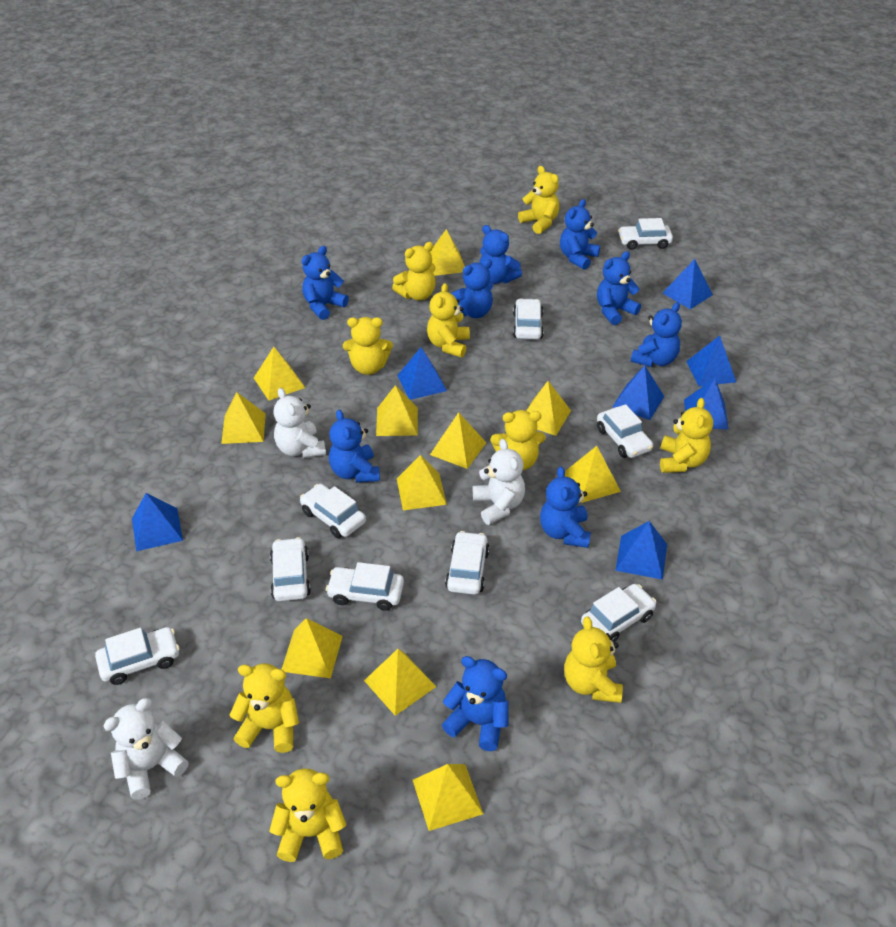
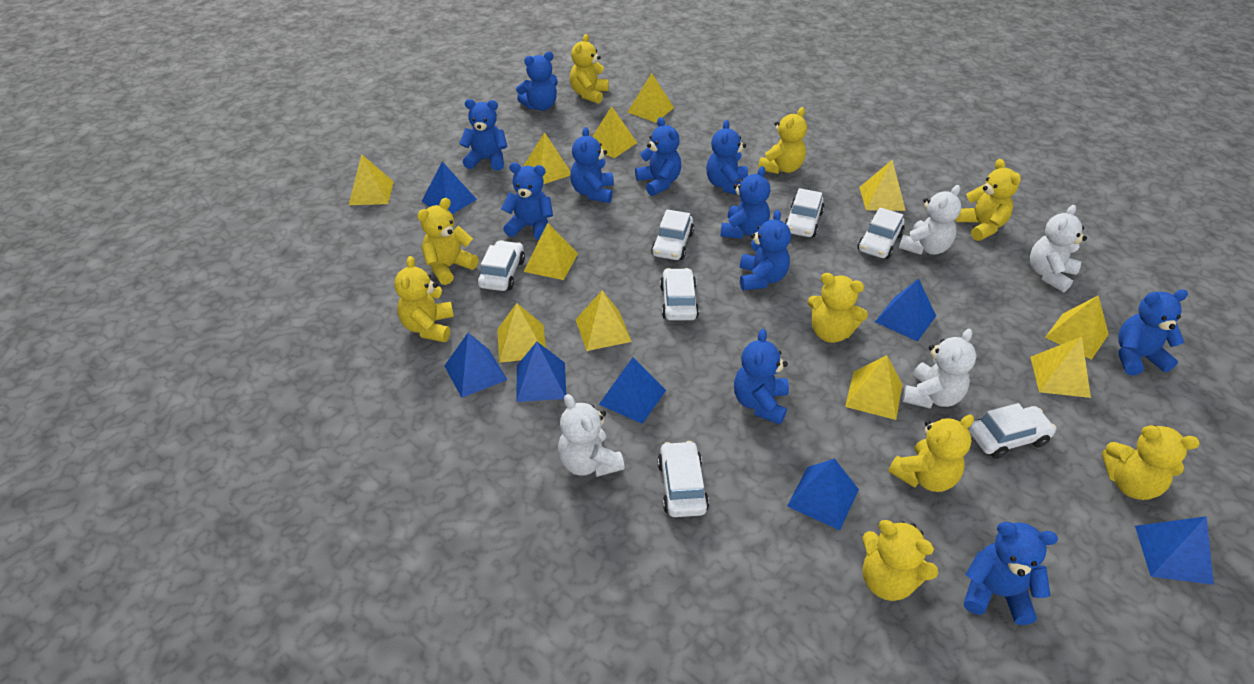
blue teddy bear: [302,246,349,320] [329,410,380,483] [442,656,509,751] [451,259,493,318] [479,225,522,284] [540,466,591,548] [560,199,600,270] [597,251,641,325] [631,302,682,367] = 9 -> [459,99,508,171] [501,162,553,240] [516,51,558,111] [570,127,614,203] [635,117,681,196] [706,120,748,195] [720,166,770,239] [734,329,789,425] [740,210,791,291] [964,522,1058,625] [1118,290,1188,376] = 11
white car: [95,627,180,685] [270,537,311,601] [300,484,366,538] [326,562,404,611] [445,531,490,595] [513,298,544,339] [581,584,656,643] [597,404,653,458] [618,218,673,250] = 9 -> [478,240,525,291] [651,209,694,260] [657,441,709,517] [660,268,699,321] [784,188,824,237] [857,207,904,259] [969,403,1056,459] = 7
white teddy bear: [103,698,189,800] [273,388,326,458] [473,439,525,525] = 3 -> [558,394,625,477] [899,185,961,255] [902,329,976,409] [1030,205,1087,292] = 4

